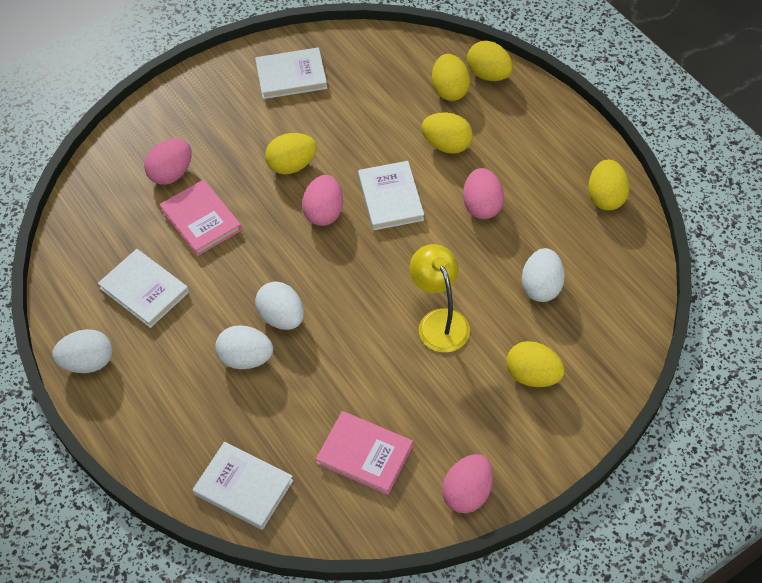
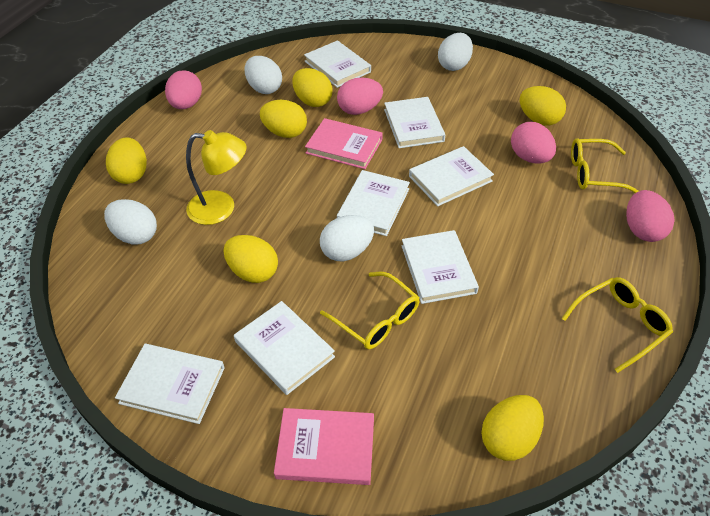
white book: [98,249,189,328] [193,442,293,530] [255,47,327,99] [358,161,424,230] = 4 -> [115,344,225,424] [234,301,335,395] [304,40,371,88] [337,170,410,236] [384,97,445,148] [402,230,479,304] [409,146,494,206] = 7
yellow glasses: none = 0 -> [320,272,420,349] [561,277,673,373] [571,138,638,193] = 3

